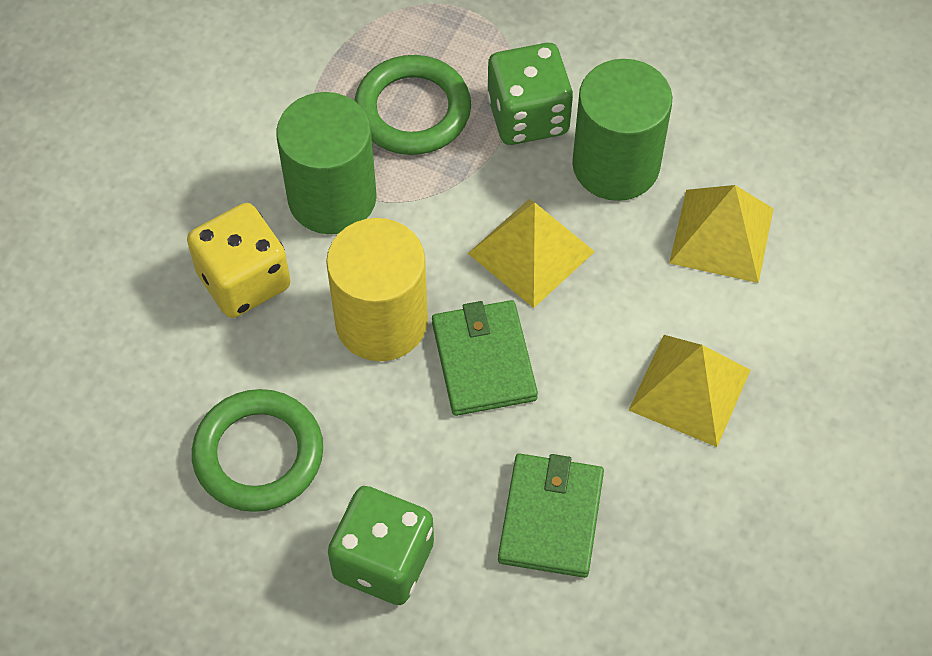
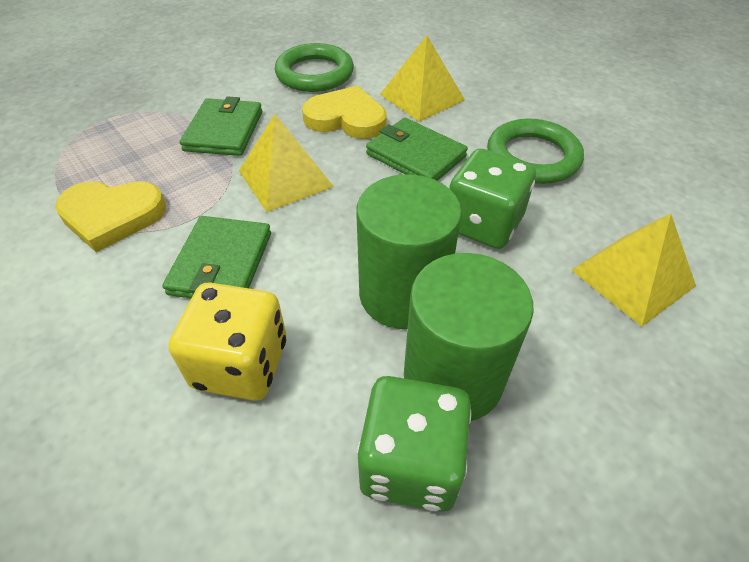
green wallet: [432,300,538,416] [498,453,604,578] = 2 -> [162,216,271,298] [180,96,262,156] [366,118,468,181] = 3
yellow cylinder: [326,218,428,361] = 1 -> none = 0
yellow heart: none = 0 -> [55,181,166,252] [302,86,387,139] = 2

